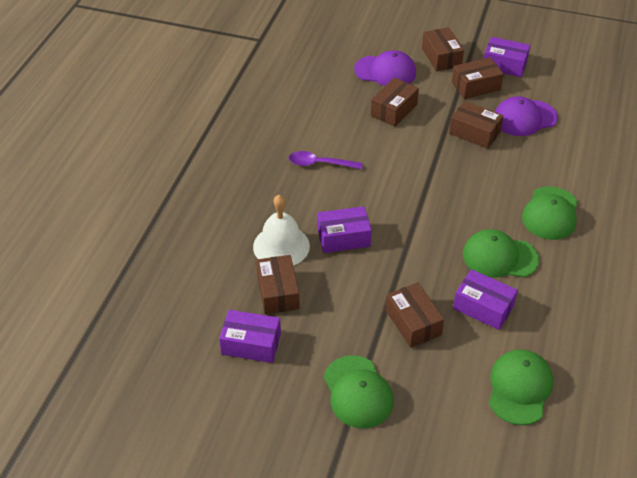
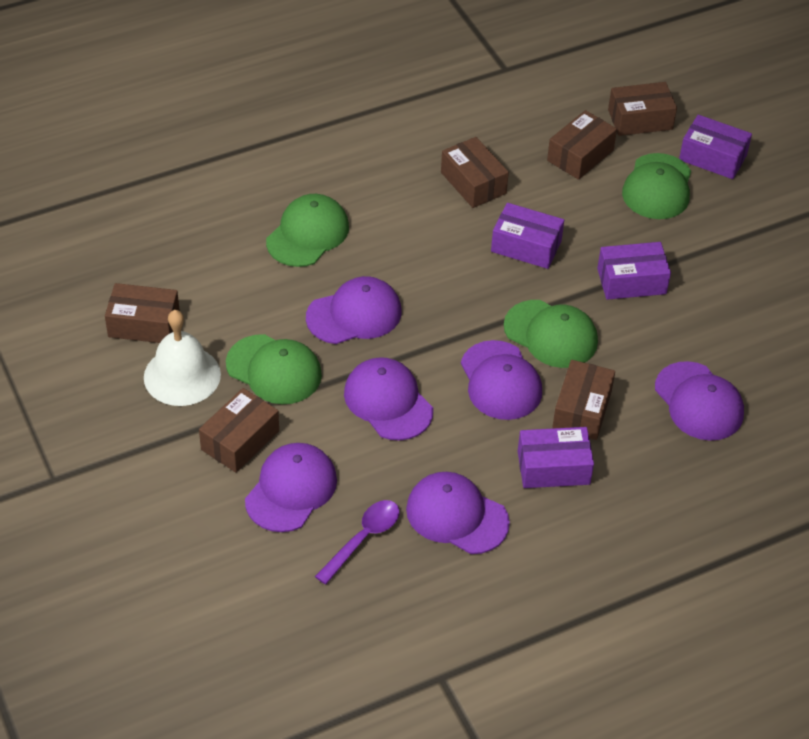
purple cap: [354,50,416,86] [495,96,558,136] = 2 -> [245,443,337,532] [306,276,401,344] [344,357,433,441] [406,472,510,554] [461,340,542,420] [655,361,744,441] = 6

